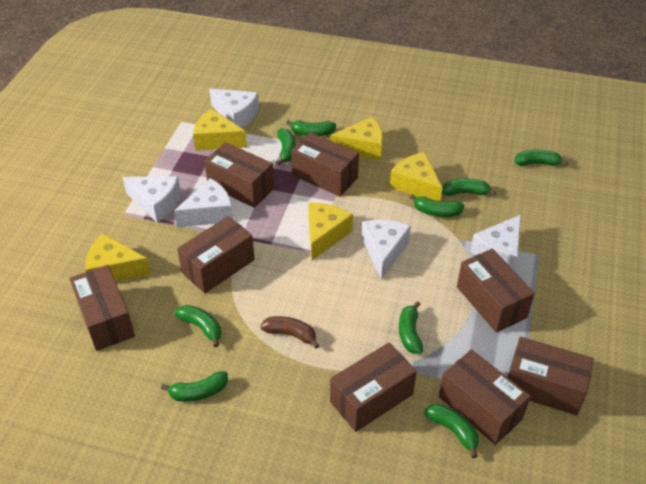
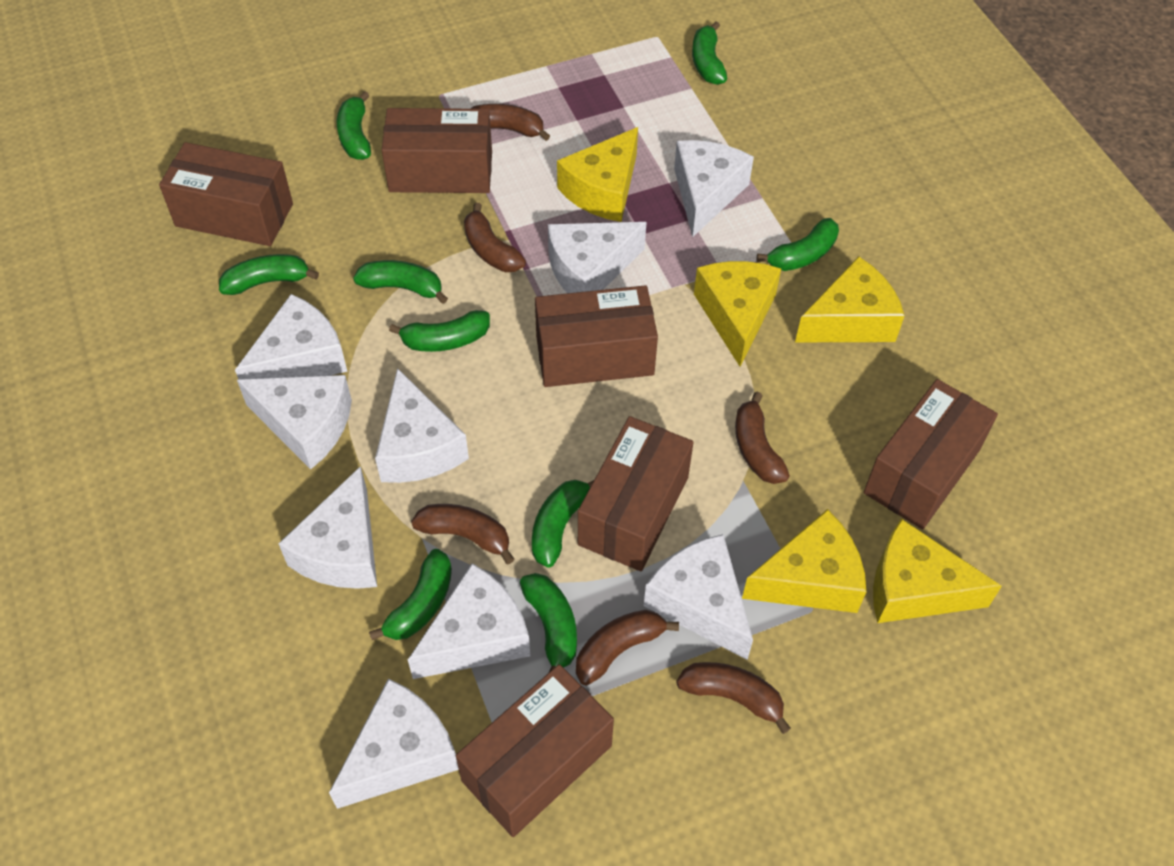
brown banana: [260,316,319,349] = 1 -> [411,504,514,565] [464,203,526,272] [470,104,550,141] [576,610,679,686] [676,662,791,734] [735,392,790,484] = 6
brown box: [69,265,135,351] [177,216,255,293] [204,142,274,208] [291,132,359,197] [330,342,417,432] [439,349,531,445] [457,248,535,333] [508,337,594,415] = 8 -> [159,142,293,246] [382,108,492,193] [456,664,614,837] [535,285,658,387] [578,416,693,571] [864,379,998,529] = 6
white cheese: [122,176,181,223] [174,178,233,227] [209,89,259,128] [361,220,411,279] [470,215,521,270] = 5 -> [235,294,348,380] [237,375,352,469] [278,466,377,589] [329,678,459,809] [375,368,469,483] [408,563,530,679] [548,222,646,293] [644,534,753,660] [674,140,754,237] = 9

